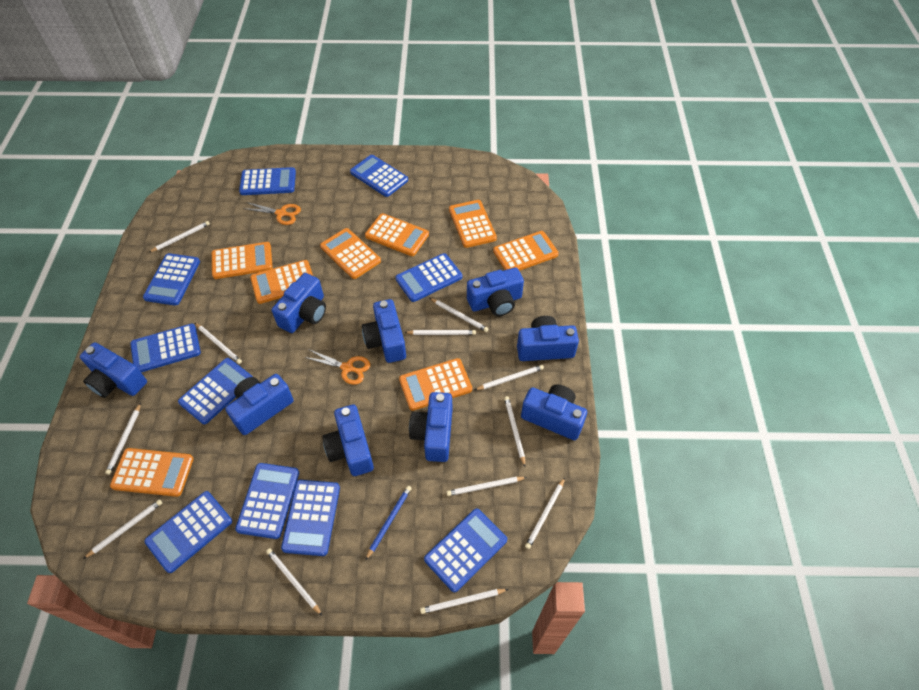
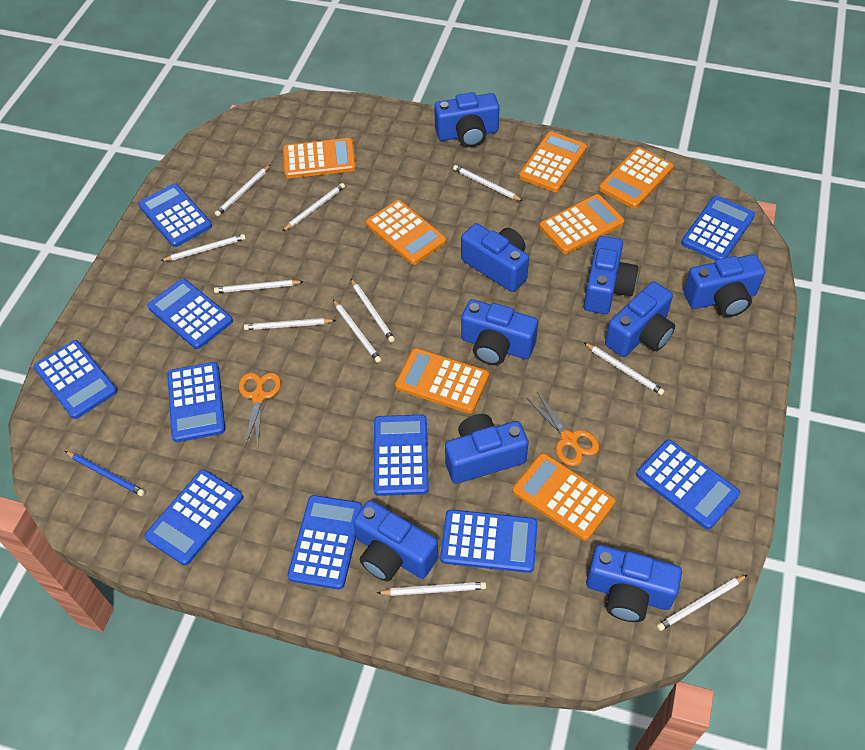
orange calculator: [110,448,194,497] [212,242,273,279] [250,260,313,304] [320,228,381,279] [365,213,429,256] [399,358,472,411] [449,200,497,248] [493,231,559,271] = 8 -> [283,138,356,178] [366,200,446,265] [395,348,489,414] [512,453,615,541] [519,132,587,192] [539,194,624,254] [599,147,674,209] = 7
white pencil: [83,499,162,559] [105,403,141,475] [149,221,210,252] [195,323,242,364] [266,548,322,615] [404,330,476,335] [420,589,508,614] [430,298,488,332] [446,477,527,496] [475,365,544,390] [504,396,525,467] [525,477,565,549] = 12 -> [161,234,246,261] [214,280,304,293] [215,165,271,216] [244,318,336,330] [282,183,345,231] [333,299,381,363] [351,279,395,343] [377,582,486,596] [453,165,523,201] [584,343,665,395] [657,575,747,631] = 11

